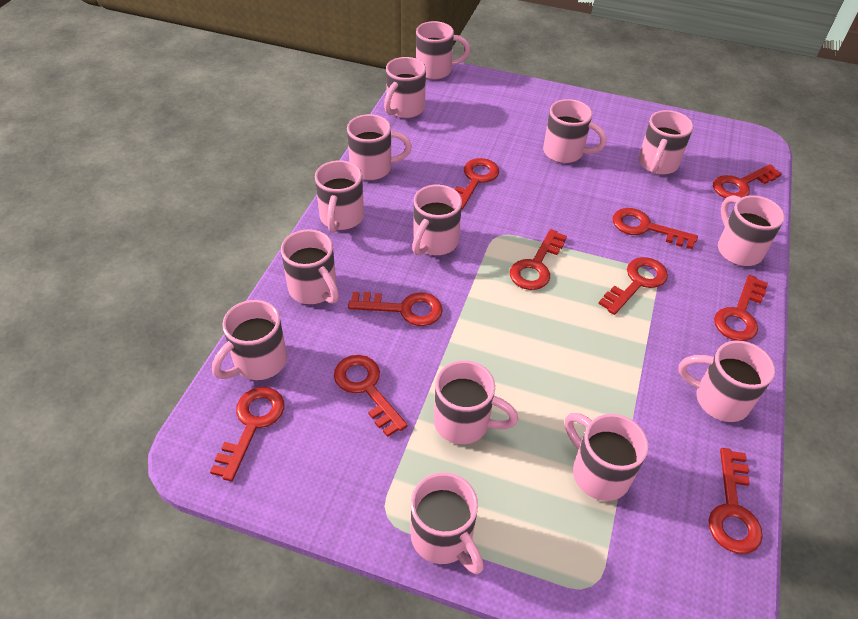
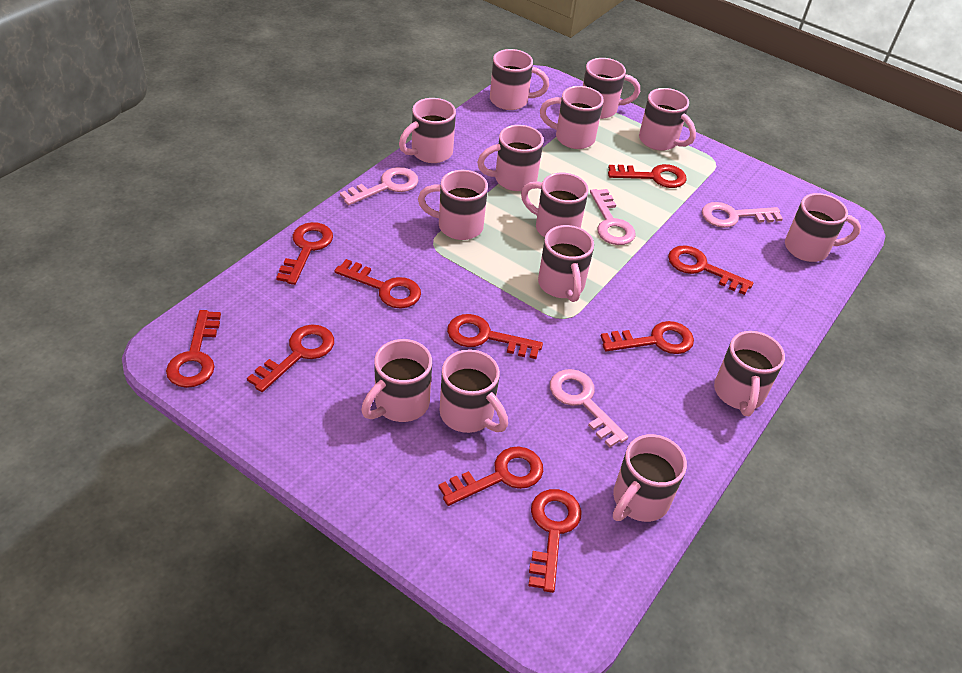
pink key: none = 0 -> [340,167,418,205] [550,369,628,448] [590,189,636,245] [702,202,783,228] = 4

